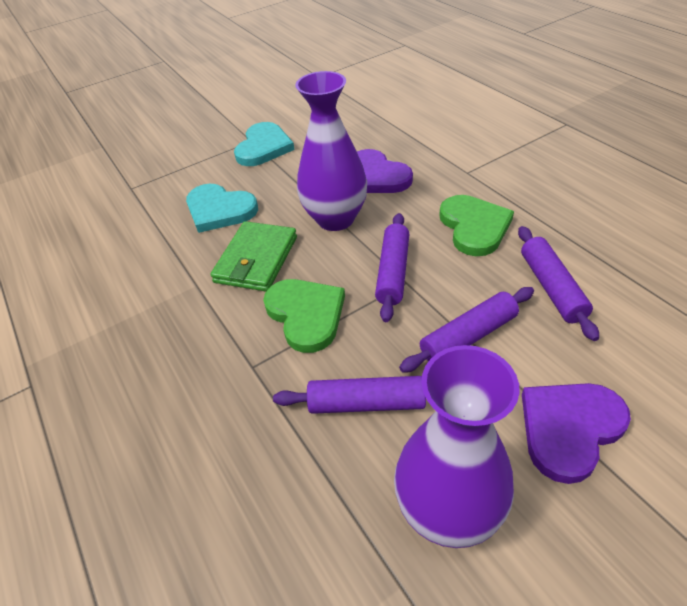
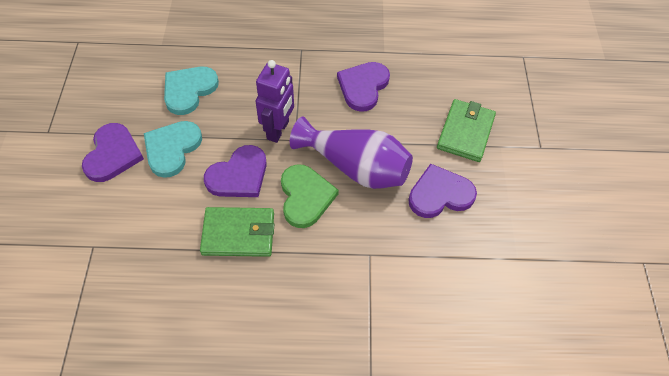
green heart: [263,279,345,353] [439,195,514,256] = 2 -> [281,164,339,228] = 1
green wallet: [210,221,297,292] = 1 -> [200,207,274,257] [437,99,496,162] = 2
purple heart: [357,149,413,193] [522,383,631,484] = 2 -> [82,123,144,182] [204,145,267,197] [337,62,390,112] [408,164,477,218] = 4
purple robot: none = 0 -> [256,60,294,143] = 1
purple rolling pin: [273,376,426,414] [375,213,409,322] [399,287,534,373] [518,226,599,341] = 4 -> none = 0
purple vase: [295,71,367,231] [394,345,520,548] = 2 -> [290,116,413,189] = 1

